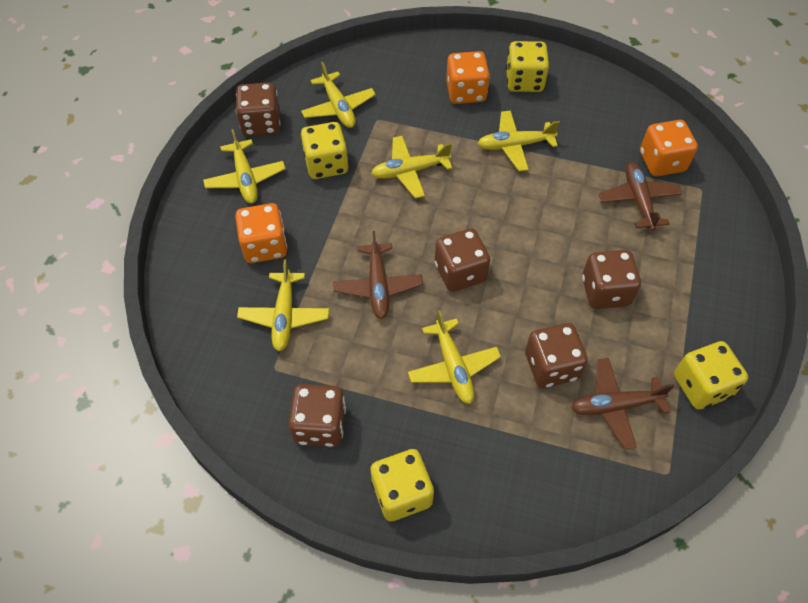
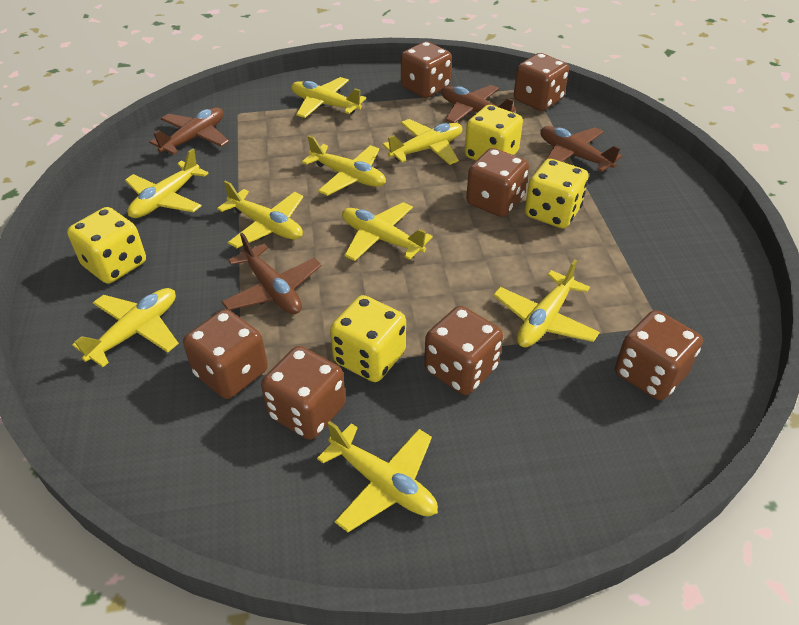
brown dice: [236,83,281,136] [288,384,346,447] [435,228,490,292] [525,323,588,388] [582,250,641,309] = 5 -> [183,309,268,399] [261,346,346,440] [401,42,452,98] [424,306,503,395] [466,148,529,217] [514,53,569,111] [615,310,703,400] = 7
brown plane: [333,231,423,319] [571,358,674,449] [599,162,683,231] = 3 -> [149,107,229,155] [222,233,322,314] [441,85,517,123] [540,126,622,172] = 4
orange dice: [235,203,287,263] [446,51,490,104] [640,120,698,176] = 3 -> none = 0
yellow plane: [203,129,286,204] [237,260,329,351] [301,62,376,128] [371,136,452,198] [408,310,501,404] [477,111,560,171] = 6 -> [72,288,179,367] [125,148,209,218] [217,180,303,248] [291,77,366,118] [302,135,386,196] [317,421,438,532] [342,202,433,261] [383,119,462,165] [493,260,600,347] = 9

